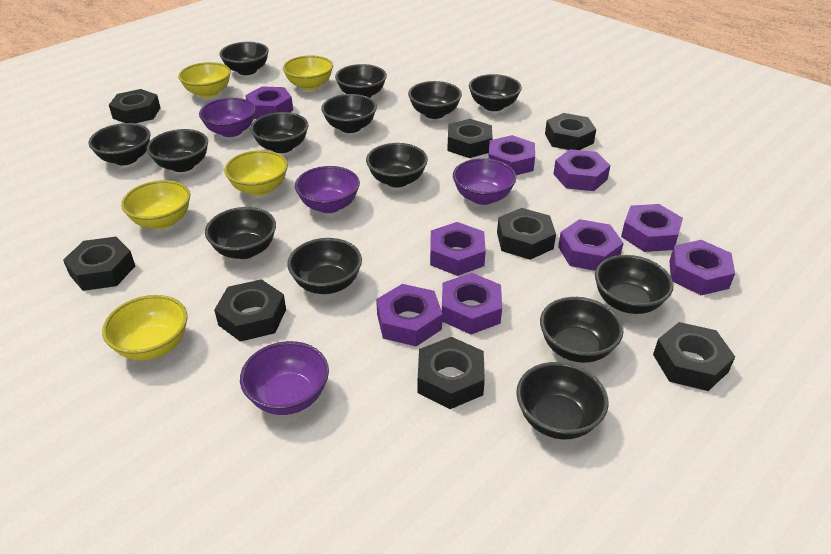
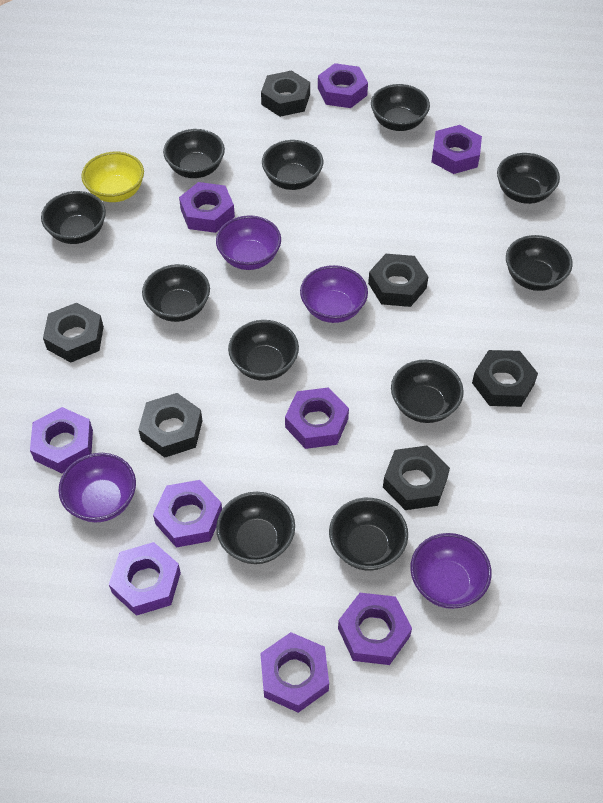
black bowl: [89,123,150,165] [147,129,208,172] [205,207,276,259] [219,42,269,75] [250,112,309,153] [287,238,362,294] [321,94,377,133] [335,64,387,98] [366,143,428,188] [408,81,462,119] [469,74,522,111] [516,362,609,439] [540,297,623,363] [595,255,673,314] = 14 -> [41,191,106,244] [142,264,210,322] [163,129,225,178] [216,492,295,564] [228,320,299,381] [262,140,323,190] [329,498,408,571] [371,84,430,131] [391,360,464,423] [497,153,560,204] [506,235,573,291] = 11
black nut: [63,237,135,291] [109,89,160,123] [214,279,286,342] [418,337,485,409] [447,119,493,158] [497,208,556,260] [545,113,596,150] [653,322,735,391] = 8 -> [43,303,104,362] [138,393,203,458] [261,70,310,117] [368,254,428,307] [383,446,450,510] [472,350,538,407] = 6
yellow bowl: [102,295,188,361] [121,180,190,229] [178,62,231,98] [224,150,288,196] [283,55,333,90] = 5 -> [81,152,144,202] = 1

